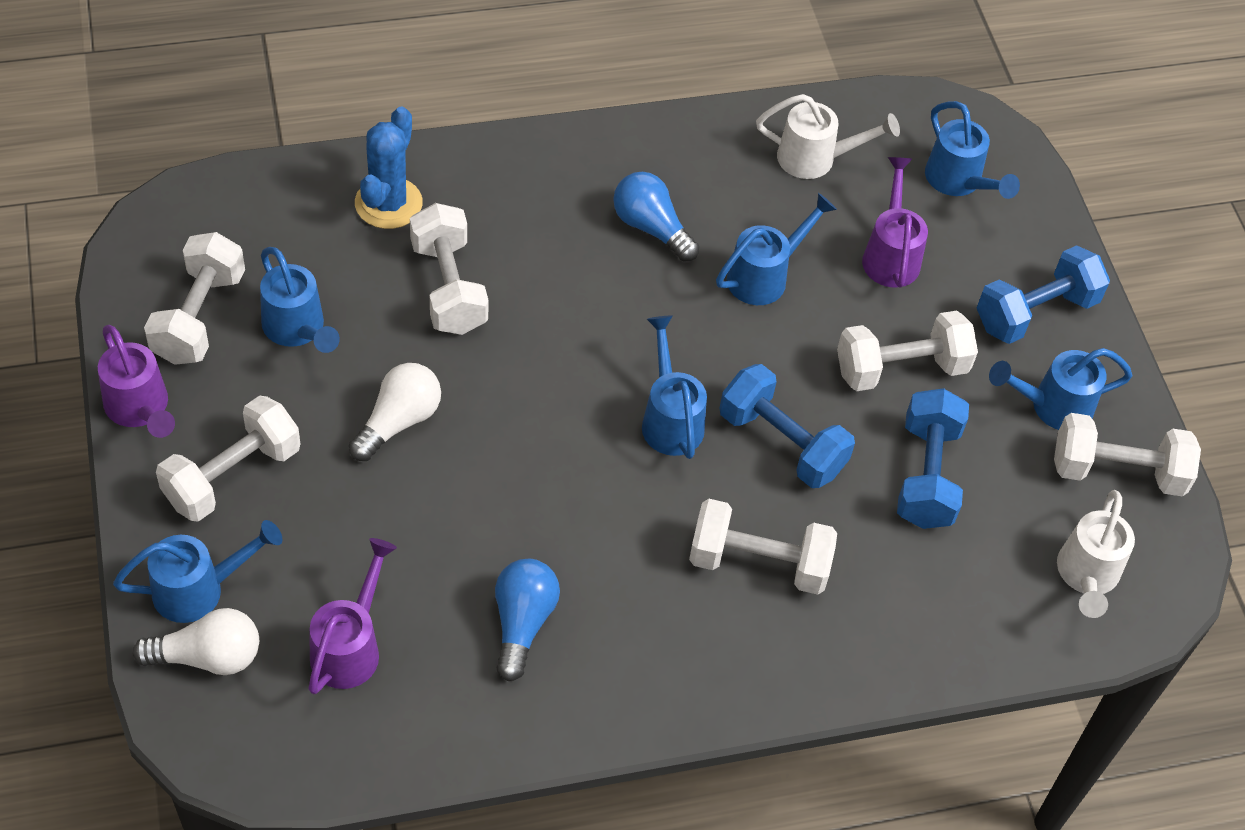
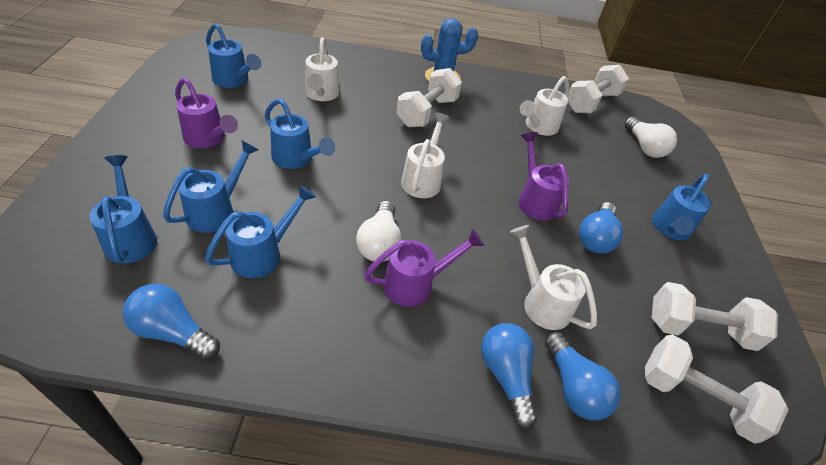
blue dumbbell: [720,364,855,488] [897,388,969,529] [977,245,1110,344] = 3 -> none = 0
blue light bulb: [495,559,560,681] [613,172,699,262] = 2 -> [123,284,220,360] [481,323,538,429] [544,332,621,421] [579,202,624,254] = 4
white dumbbell: [144,232,245,365] [156,395,300,522] [410,203,489,335] [689,499,837,595] [837,311,978,391] [1054,413,1201,496] = 6 -> [397,68,462,127] [567,65,629,113] [645,334,789,444] [652,282,778,351] = 4
white watering can: [756,94,900,179] [1057,490,1135,618] = 2 -> [305,37,340,101] [401,112,450,198] [510,225,597,330] [520,76,569,136] = 4

